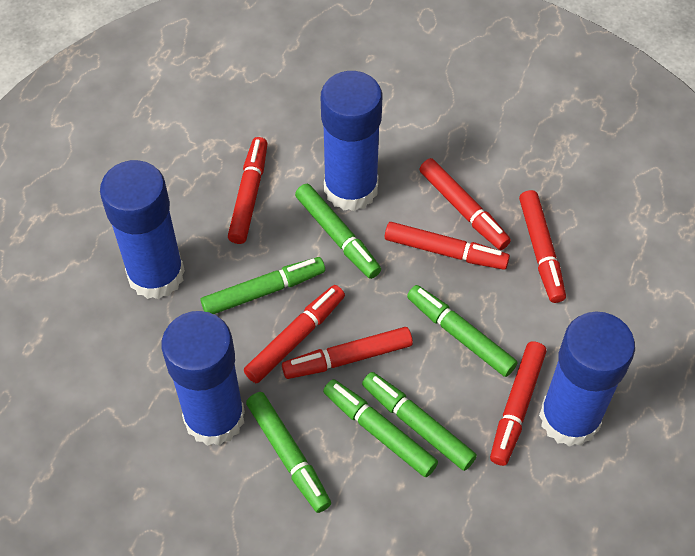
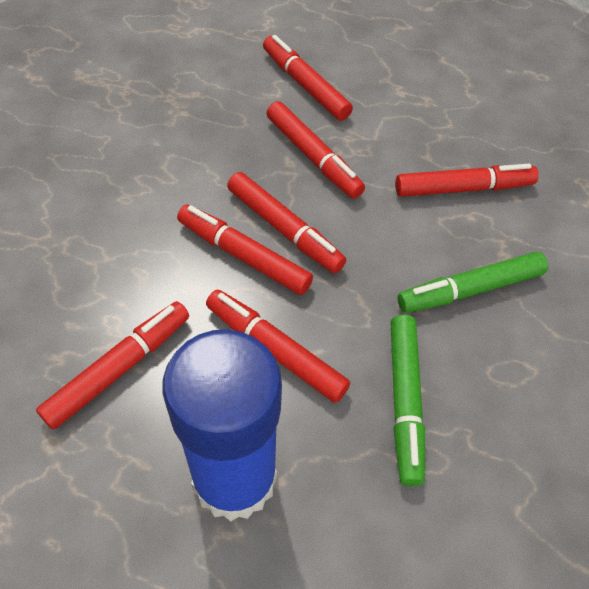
blue glue stick: [100,160,185,299] [161,311,245,446] [321,71,382,211] [539,312,635,447] = 4 -> [162,329,282,521] = 1
green marker: [201,257,325,314] [246,392,331,513] [295,184,381,279] [323,379,438,477] [362,372,477,471] [407,285,518,377] = 6 -> [391,315,425,486] [398,252,548,313] = 2

